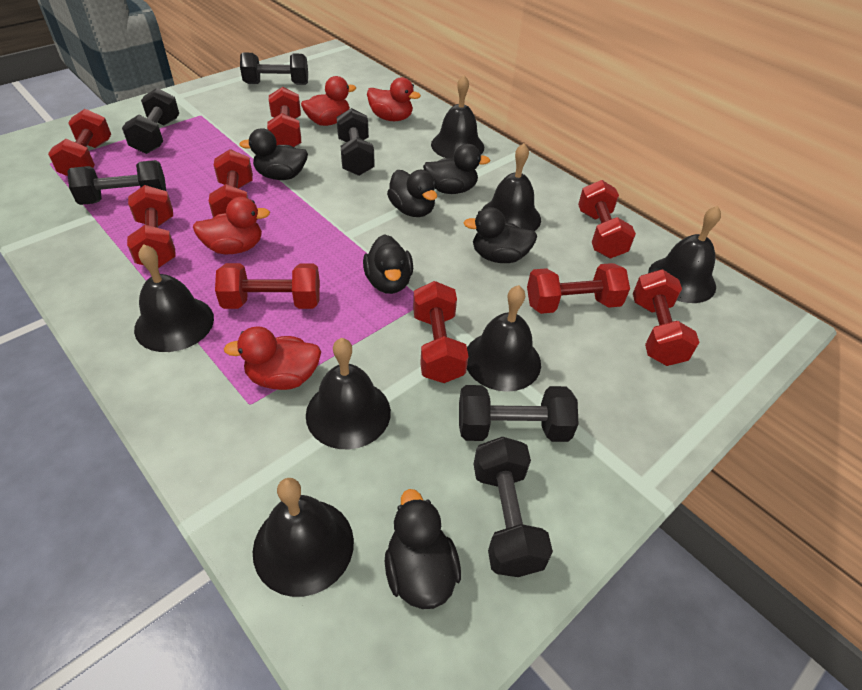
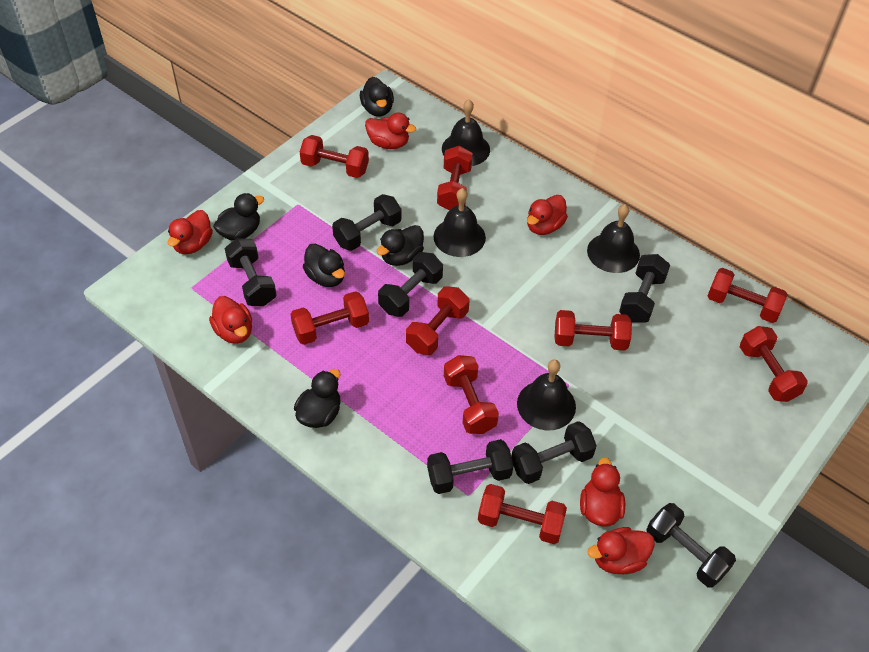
black bell: [134,244,214,352] [253,478,354,597] [306,338,391,449] [431,75,484,159] [467,285,541,392] [482,143,541,231] [648,206,721,303] = 7 -> [434,188,486,257] [442,99,490,166] [517,360,576,430] [587,204,640,273] = 4
black duck: [239,128,308,180] [363,234,413,294] [385,489,461,609] [387,170,437,217] [423,144,490,194] [464,207,537,263] = 6 -> [213,193,264,241] [294,369,341,428] [302,244,345,287] [360,77,394,117] [377,225,424,266] = 5
black dumbbell: [67,160,166,205] [122,88,179,154] [240,53,308,85] [337,108,375,176] [459,385,578,442] [474,437,553,577] = 6 -> [225,238,277,306] [332,194,401,251] [378,252,443,317] [427,439,513,494] [511,421,597,484] [619,254,670,323] [646,503,736,588] = 7
red duck: [193,197,270,254] [224,326,321,390] [301,76,356,126] [367,77,421,121] = 4 -> [167,210,213,254] [209,296,252,344] [365,113,416,149] [527,195,568,235] [580,458,625,527] [587,527,655,574] = 6

